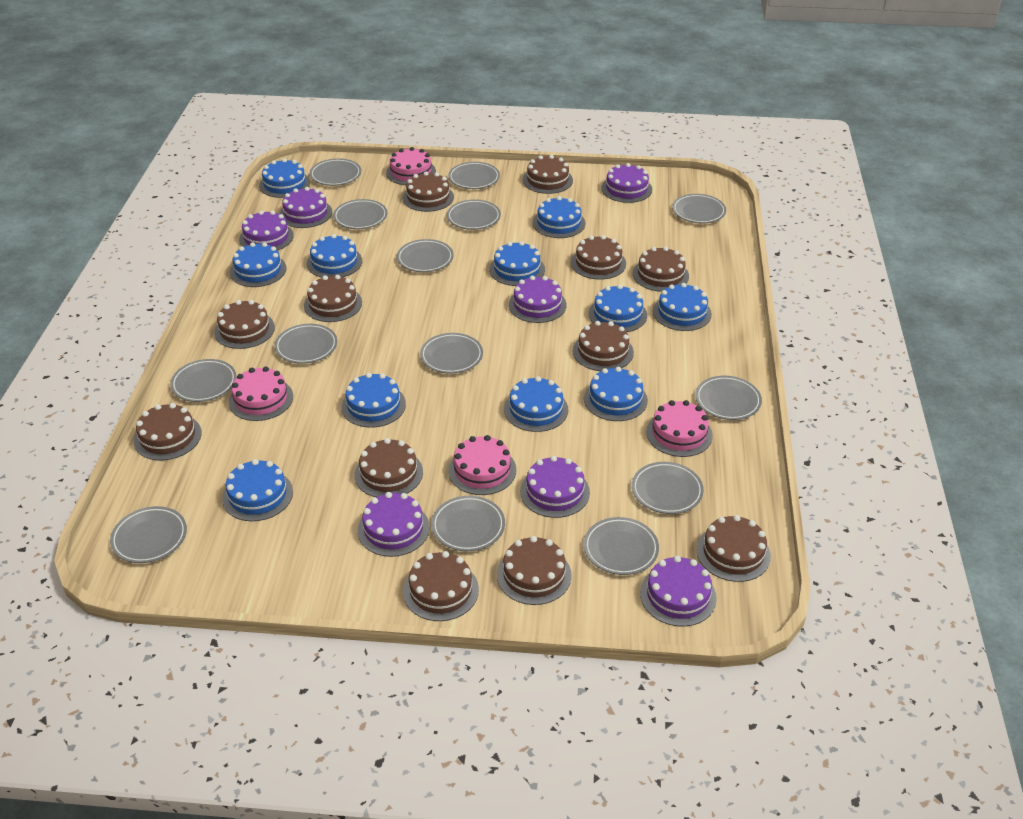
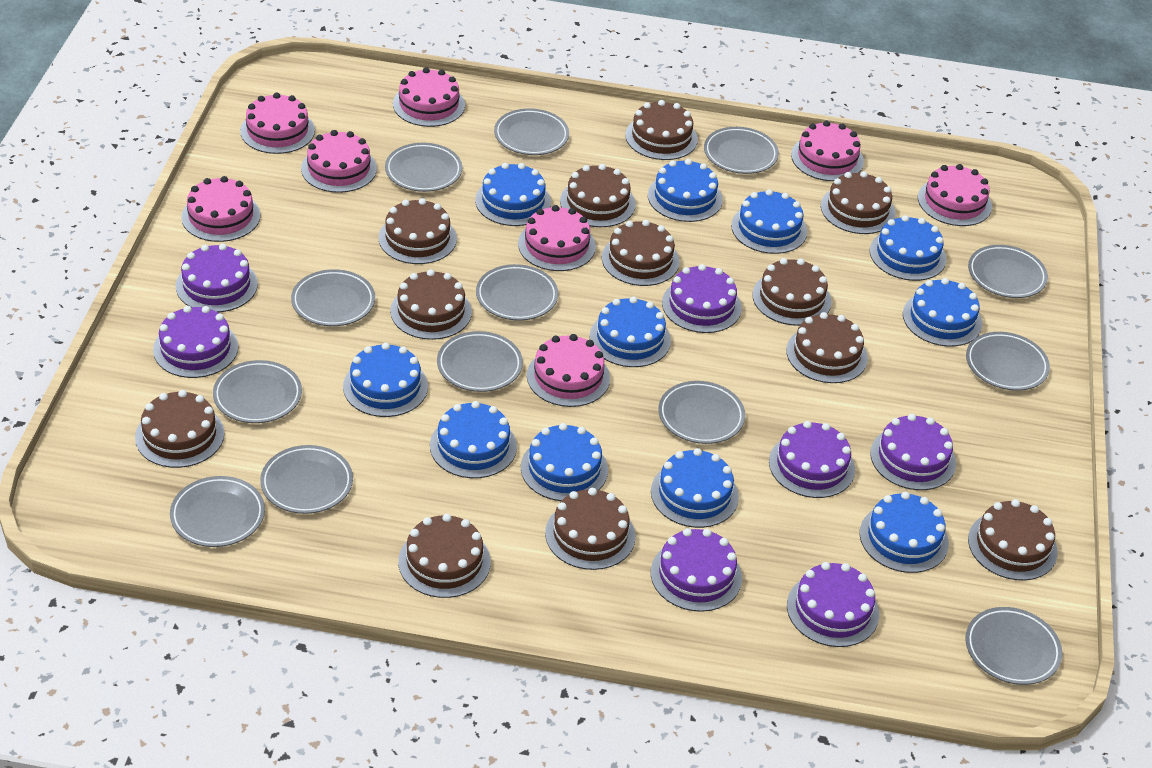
grey plate: [110,506,187,563] [170,359,237,402] [274,324,337,364] [310,158,361,186] [333,199,388,229] [397,239,453,272] [420,333,483,374] [431,496,505,551] [447,199,501,230] [448,162,500,189] [584,517,659,575] [632,462,704,514] [672,194,726,223] [695,376,762,420] = 14 -> [170,476,265,547] [213,360,302,423] [260,445,353,514] [291,269,375,326] [385,143,462,192] [437,331,523,392] [476,264,558,321] [494,108,569,155] [658,381,745,444] [704,127,779,174] [965,607,1062,685] [966,332,1050,391] [968,245,1048,298] = 13
pink cake: [229,366,293,421] [386,147,436,185] [448,435,516,495] [646,400,713,457] = 4 -> [181,176,260,242] [240,93,315,154] [301,130,377,193] [393,67,465,127] [518,205,596,271] [527,334,610,407] [791,121,864,181] [918,164,992,226] = 8

